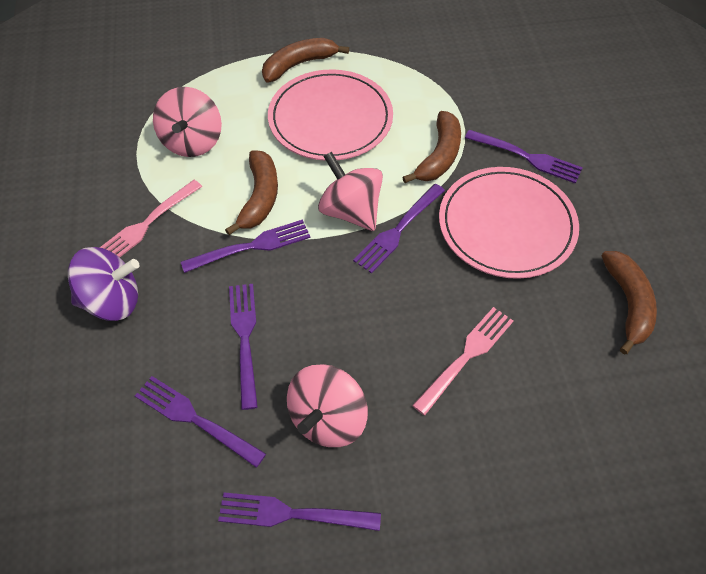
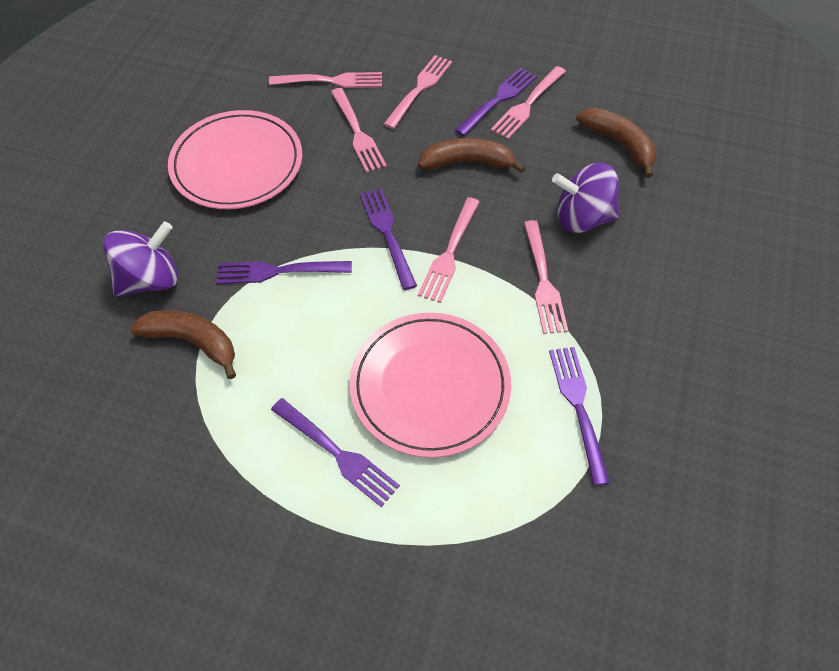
brown banana: [225,150,278,235] [262,38,349,82] [402,111,461,183] [601,251,657,355] = 4 -> [130,310,236,379] [418,138,526,173] [576,108,656,178] = 3
pink fork: [100,180,202,257] [412,307,513,415] = 2 -> [269,72,382,88] [331,88,387,173] [383,55,452,129] [418,197,480,303] [491,66,566,139] [524,220,568,334] = 6
pink spinning top: [153,87,222,157] [287,364,368,447] [318,152,383,231] = 3 -> none = 0
purple fork: [135,376,266,468] [181,219,310,273] [218,492,381,531] [229,284,258,410] [353,184,445,274] [465,130,583,184] = 6 -> [216,261,352,284] [271,398,400,507] [360,188,417,290] [455,68,537,136] [549,347,610,486] = 5
purple spinning top: [68,247,140,321] = 1 -> [103,221,178,297] [552,163,620,233] = 2

